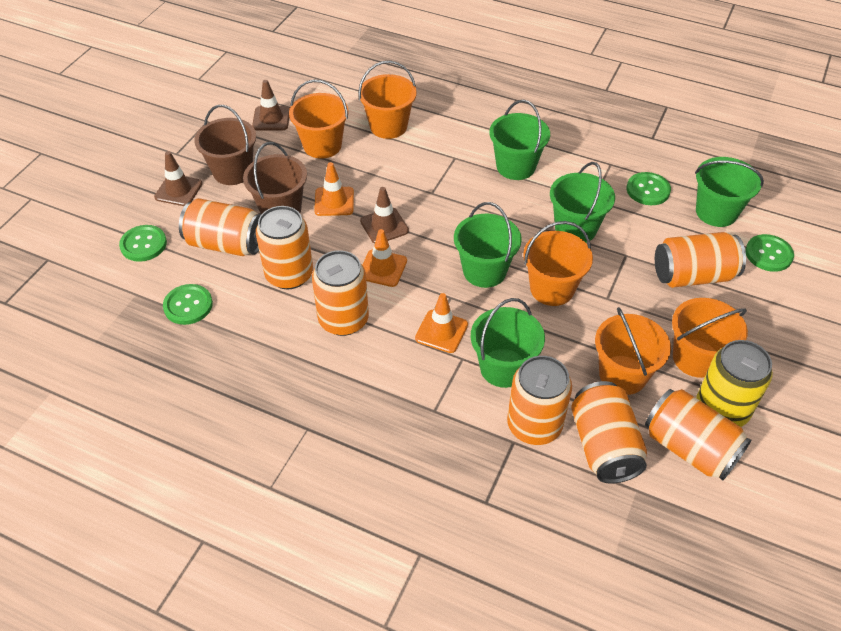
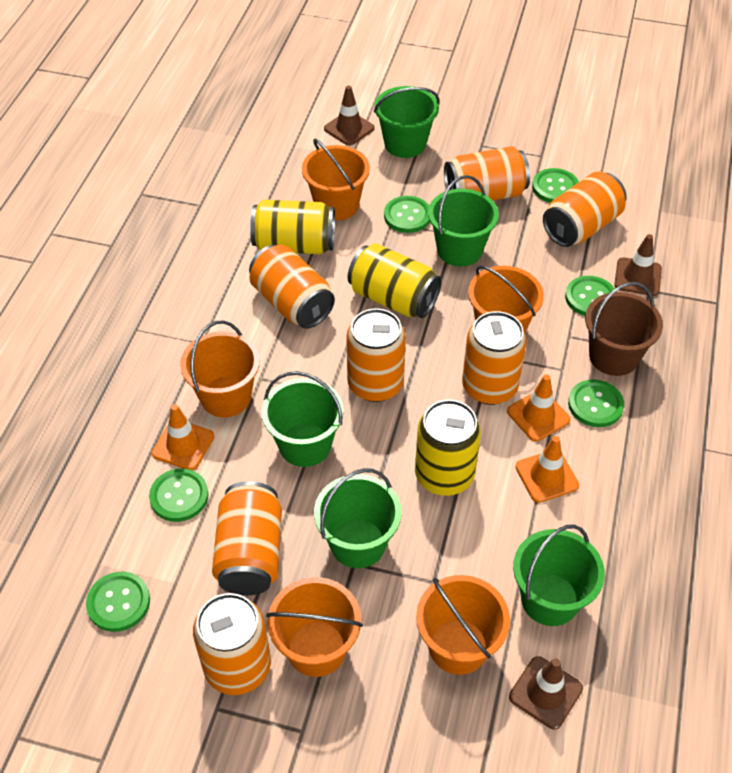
brown bucket: [194,105,256,185] [243,142,307,214] = 2 -> [585,282,663,376] = 1
green button: [119,225,167,262] [163,284,213,325] [627,172,671,205] [745,234,794,272] = 4 -> [86,572,150,632] [149,469,209,522] [384,196,430,233] [532,168,579,203] [565,276,615,316] [568,380,624,427] = 6
yellow can: [696,340,773,427] = 1 -> [250,200,335,254] [347,243,442,318] [415,400,481,496] = 3

